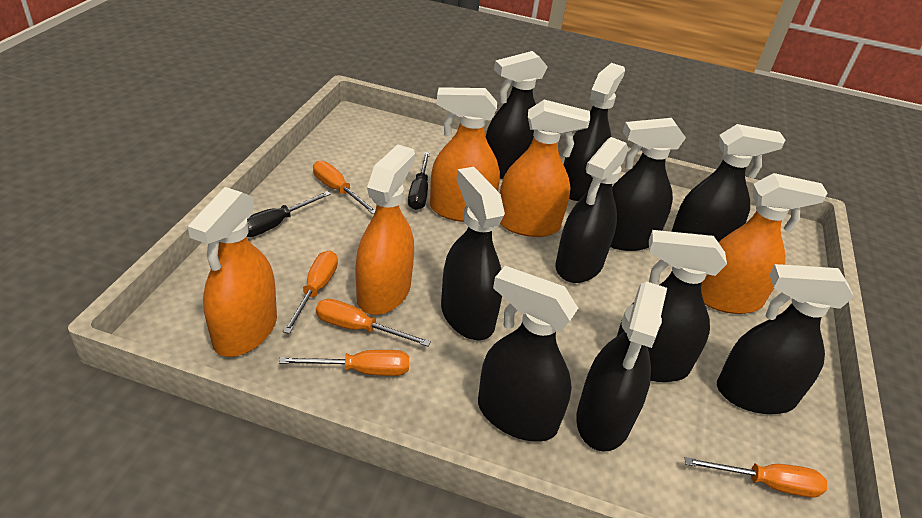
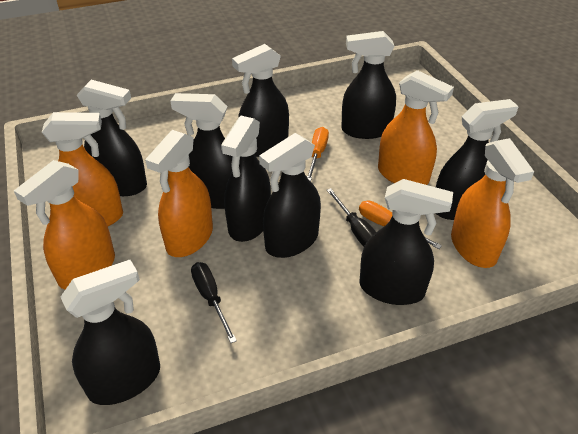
black spray bottle: [441,167,505,340] [478,266,578,442] [485,51,548,179] [555,137,628,283] [564,63,625,201] [576,281,667,451] [610,118,686,251] [617,230,727,382] [671,124,786,242] [717,264,854,414] = 10 -> [61,260,160,405] [77,80,147,196] [171,93,232,209] [221,116,271,242] [232,44,289,157] [259,133,321,258] [341,31,396,139] [360,179,453,305] [435,99,519,220] = 9
orange screwdriver: [279,350,409,376] [283,251,338,334] [313,161,375,214] [316,299,431,347] [685,457,827,498] = 5 -> [307,127,329,181] [359,201,442,249] = 2

